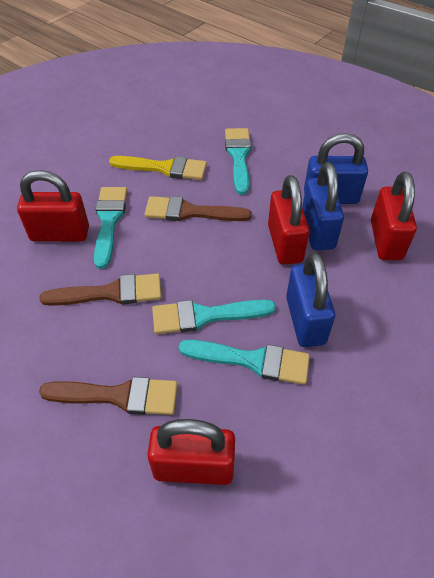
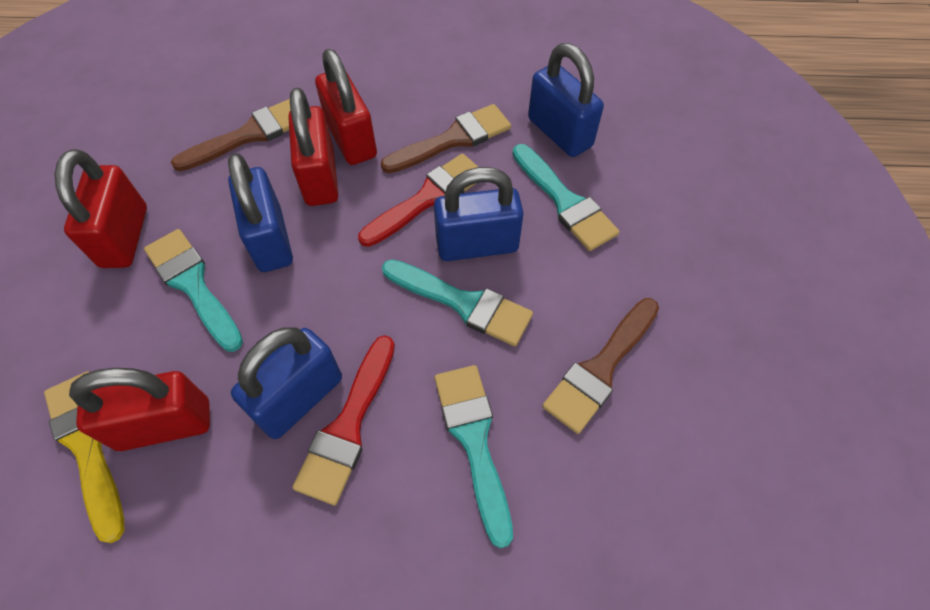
blue padlock: [286,252,335,347] [302,162,344,250] [304,133,368,204] = 3 -> [228,153,293,272] [231,327,342,439] [434,167,524,261] [528,43,604,157] = 4
red brush: none = 0 -> [292,335,395,505] [358,153,478,247] = 2

